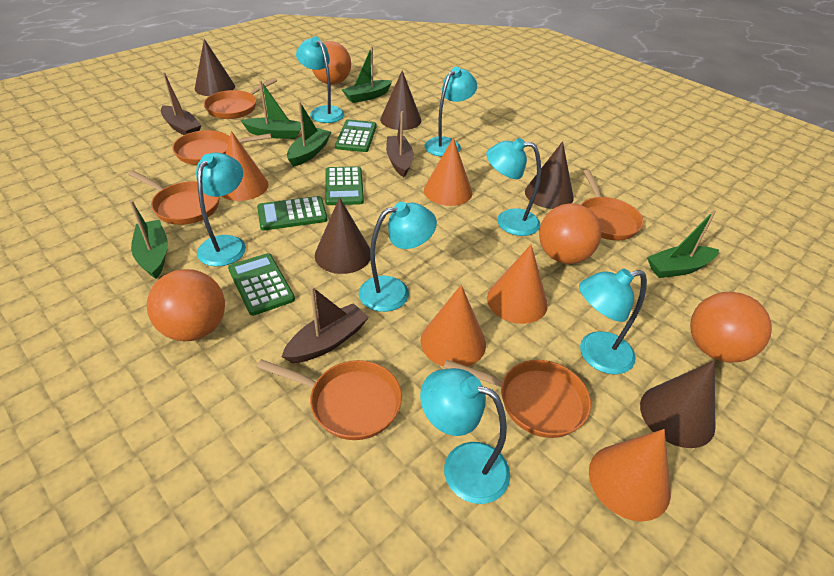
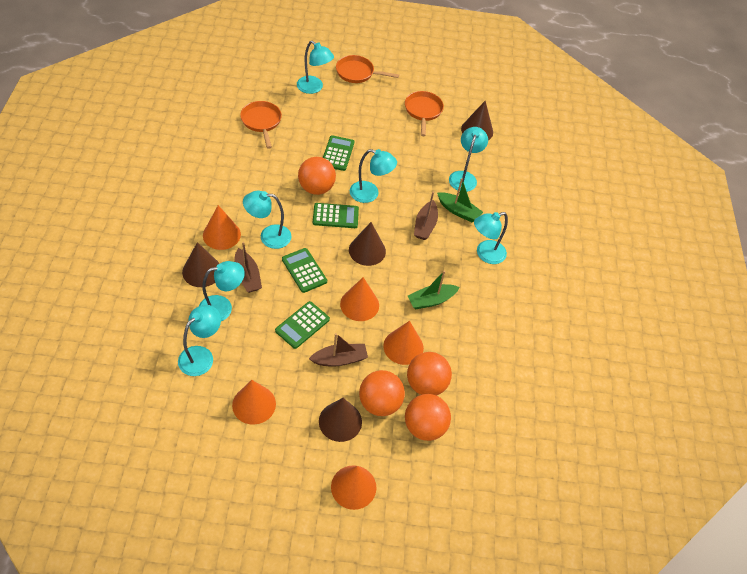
brown cone: [195,39,235,96] [315,197,370,274] [380,71,422,130] [525,141,574,209] [640,361,715,448] = 5 -> [182,242,220,287] [319,398,362,442] [349,222,386,266] [461,101,493,140] = 4
green boat: [130,200,168,279] [241,81,301,139] [287,102,331,167] [342,46,392,103] [647,210,719,278] = 5 -> [408,270,460,309] [437,178,483,222] = 2
orange pan: [128,170,220,225] [172,130,271,165] [204,78,277,119] [257,359,402,440] [444,359,591,438] [581,170,644,240] = 6 -> [240,101,282,149] [336,55,399,83] [405,91,444,136] = 3

